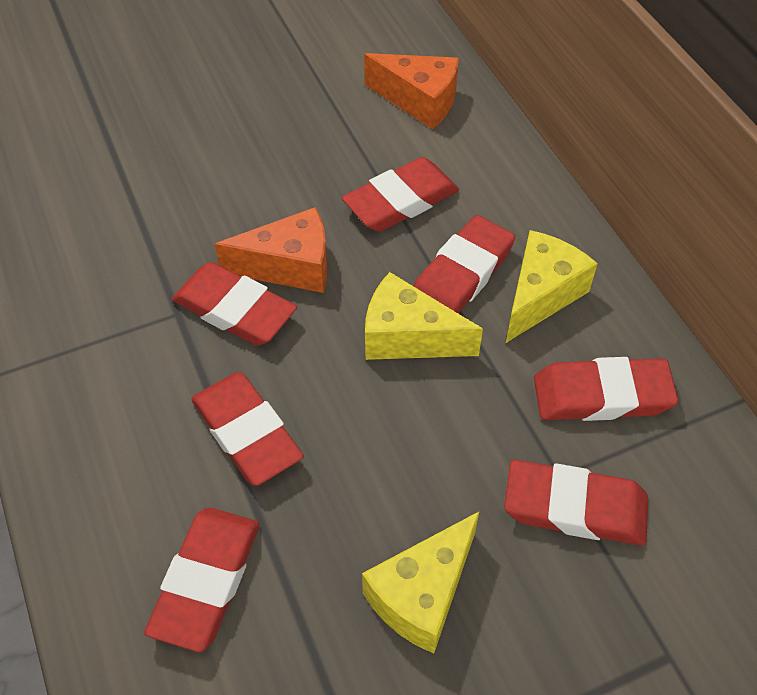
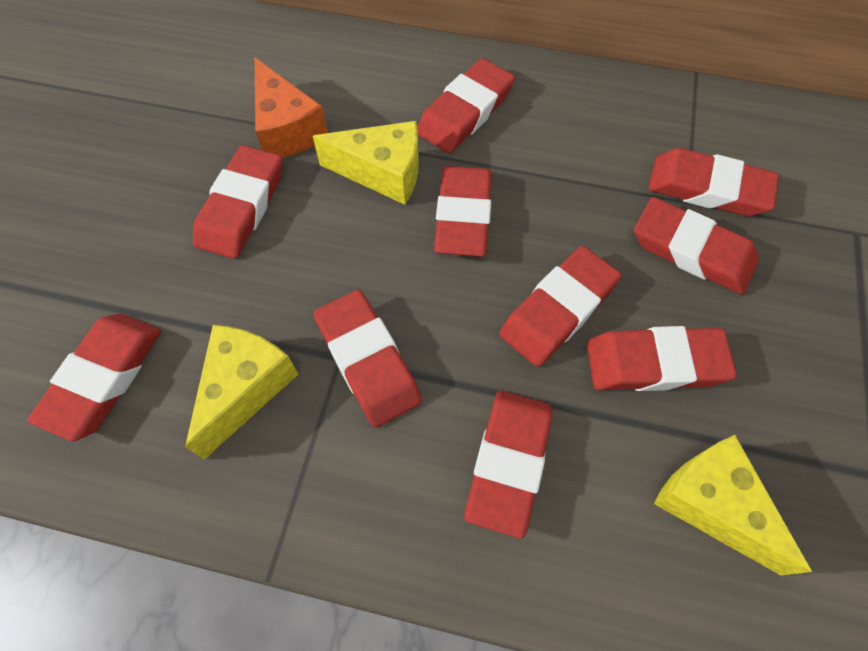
orange cheese: [215,207,327,293] [364,53,459,129] = 2 -> [255,58,328,158] = 1
red eraser: [144,508,260,652] [172,262,297,346] [191,373,304,486] [342,157,459,232] [413,215,515,313] [504,460,648,546] [534,357,678,421] = 7 -> [27,314,161,441] [193,145,282,259] [314,290,422,428] [417,58,515,153] [434,166,492,257] [464,391,553,538] [499,246,621,367] [587,326,737,391] [634,197,759,295] [648,148,779,216] = 10

